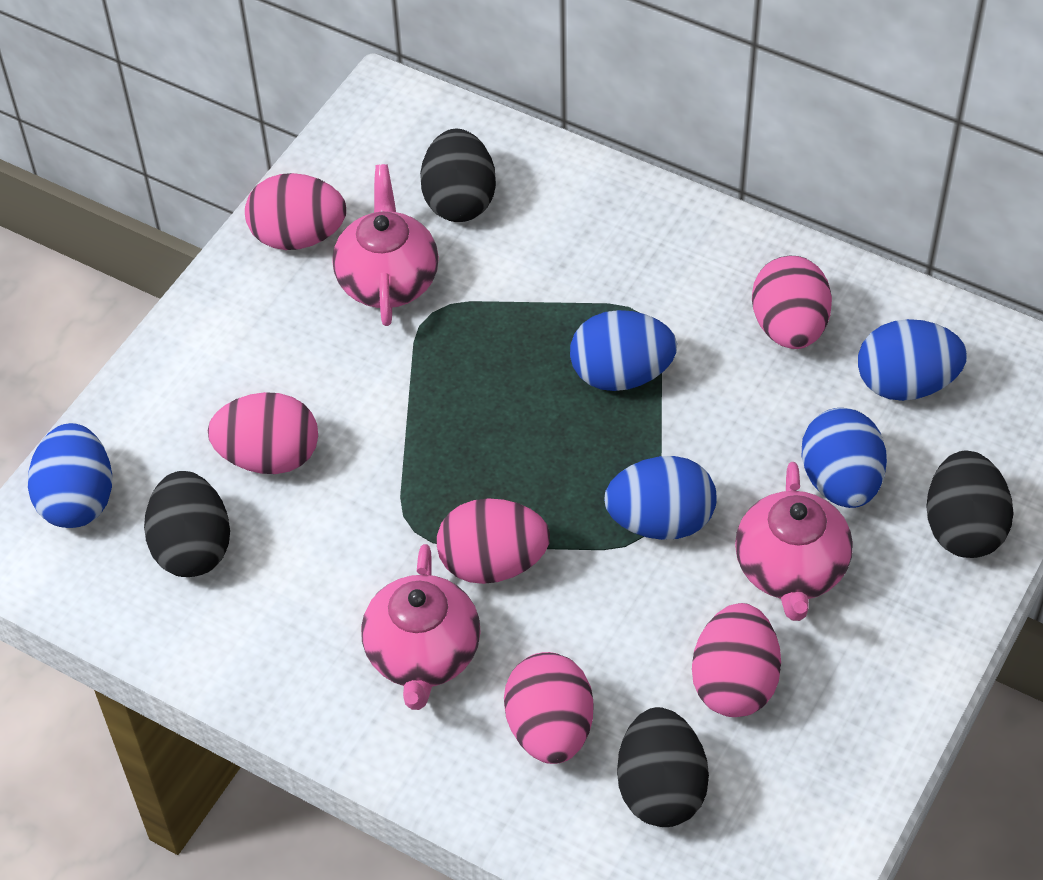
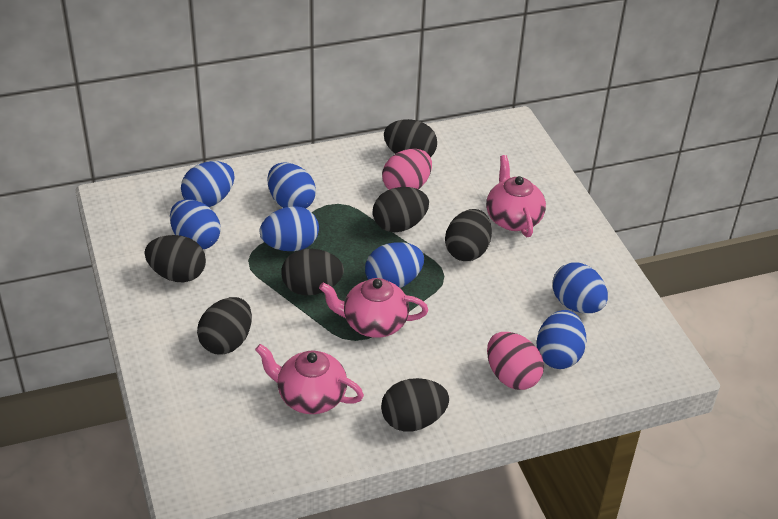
black egg: [144,471,230,577] [420,129,496,222] [617,707,709,827] [926,450,1014,558] = 4 -> [145,235,206,282] [197,297,252,354] [281,249,344,296] [373,187,429,232] [381,378,449,432] [384,119,437,157] [445,209,492,261] = 7
blue egg: [28,423,112,528] [570,310,677,391] [604,456,717,540] [802,408,887,508] [858,319,967,401] = 5 -> [170,199,221,249] [181,161,235,207] [260,206,319,251] [268,162,316,209] [365,242,424,288] [537,310,586,369] [553,263,608,313] = 7
pink egg: [208,392,318,474] [245,173,346,250] [437,498,550,584] [504,652,593,764] [692,603,781,717] [752,256,832,349] = 6 -> [382,149,432,190] [487,332,544,390] = 2

